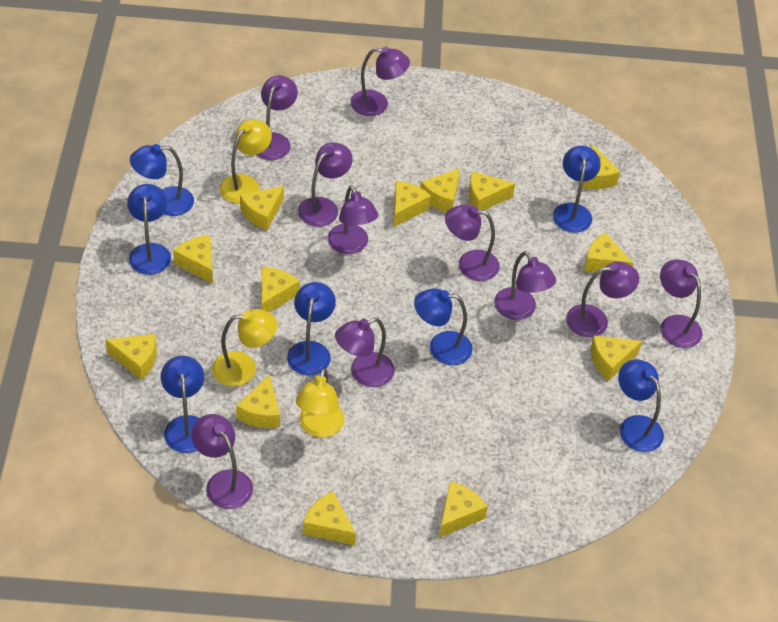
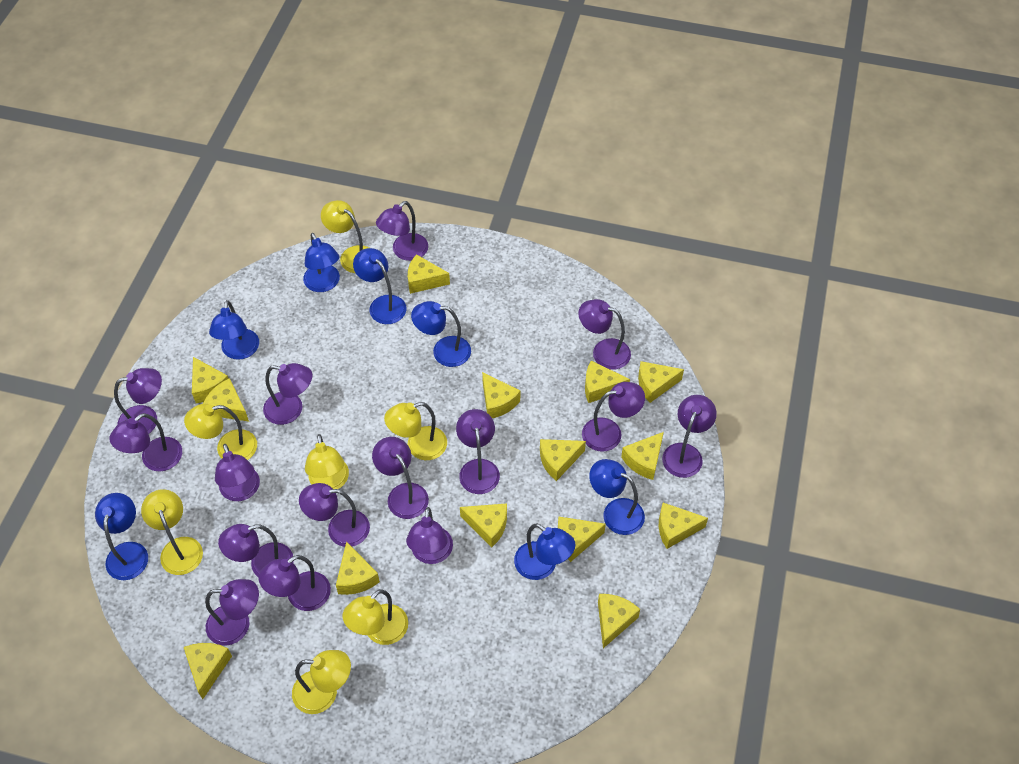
purple lamp: [191,414,253,509] [257,75,298,160] [298,142,353,227] [328,185,378,254] [335,318,395,387] [350,47,410,116] [445,205,499,281] [494,251,556,320] [566,261,639,337] [660,259,702,348] = 10 -> [109,413,182,472] [114,368,162,434] [205,579,259,646] [215,444,260,501] [218,524,293,577] [259,555,331,611] [263,363,312,425] [299,483,370,547] [372,437,429,519] [376,201,428,261] [406,507,453,564] [456,409,500,494] [579,299,631,370] [582,382,645,452] [662,395,717,478] = 15
yellow cheese: [105,334,157,380] [173,235,213,284] [236,374,280,428] [240,186,284,230] [262,267,300,312] [303,491,356,545] [393,181,431,227] [420,168,460,212] [439,481,488,537] [469,171,515,210] [582,145,620,189] [584,233,634,273] [590,336,642,381] = 13 -> [184,643,232,699] [192,357,229,403] [203,378,249,422] [336,541,380,595] [408,254,450,294] [460,503,507,548] [482,372,520,418] [540,439,586,481] [558,516,606,562] [585,361,630,403] [598,594,640,648] [621,432,664,480] [638,361,684,403] [659,503,708,549] = 14
yellow lamp: [212,309,277,386] [219,119,272,203] [296,368,344,438] = 3 -> [141,489,203,575] [184,404,257,460] [292,650,351,714] [305,434,349,489] [321,200,369,273] [342,589,408,645] [384,402,447,460] = 7

